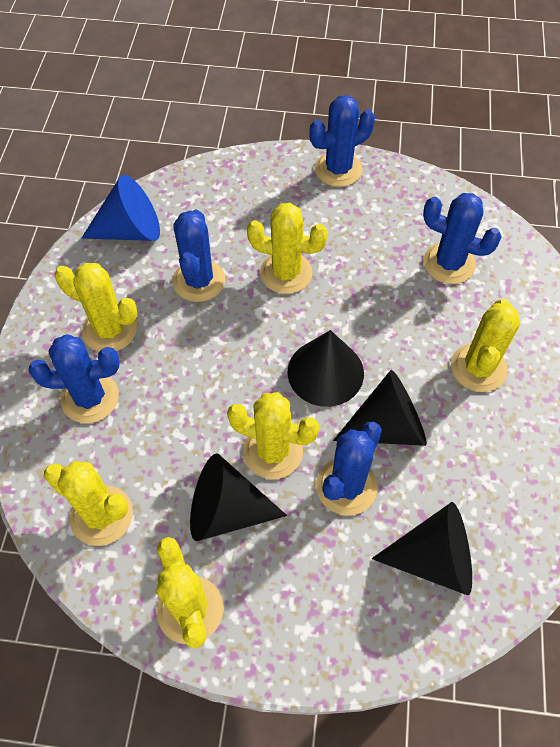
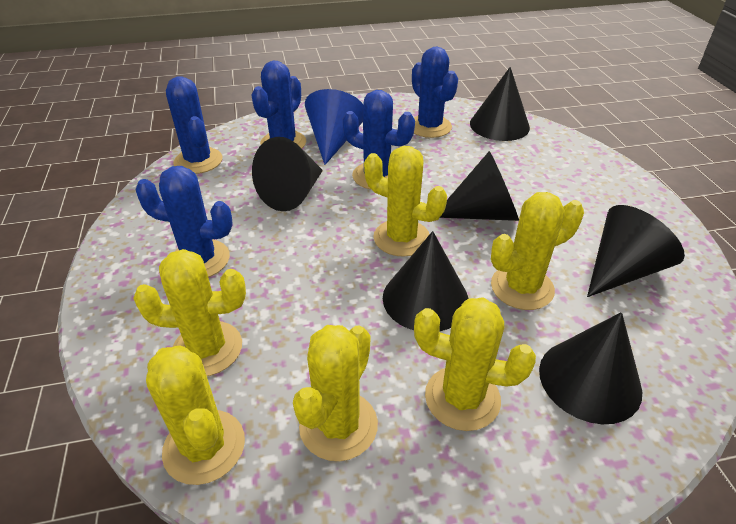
black cone: [190,453,287,541] [288,330,364,407] [333,370,427,446] [372,502,472,595] = 4 -> [252,137,323,211] [383,231,469,332] [440,151,519,221] [470,67,530,141] [539,312,642,424] [587,205,685,297] = 6

